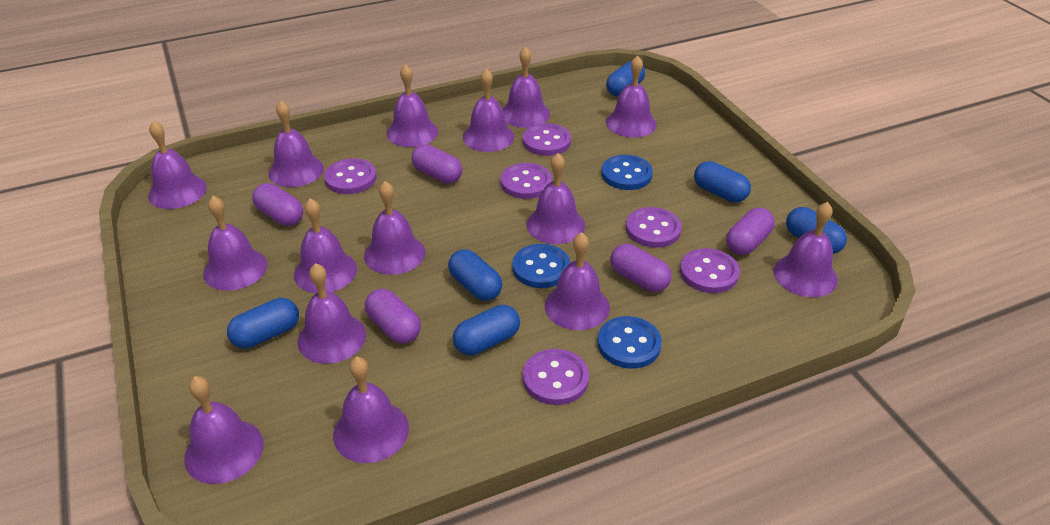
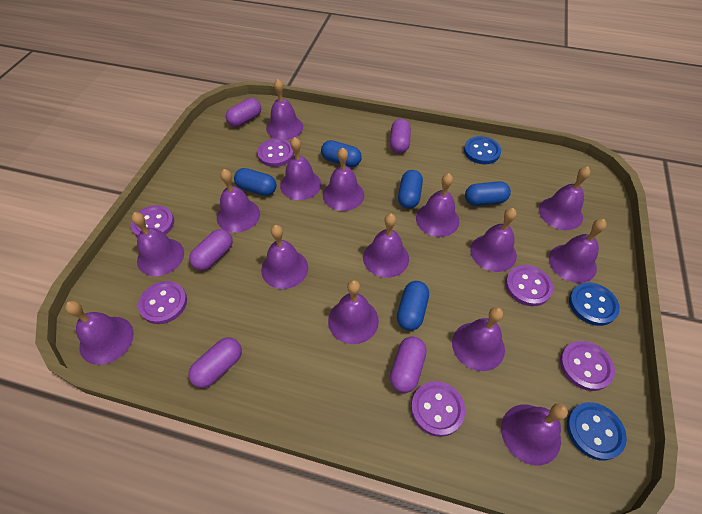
blue capsule: [227,298,299,349] [448,249,502,301] [453,305,520,355] [606,61,645,97] [694,161,751,202] [786,207,847,254] = 6 -> [234,168,276,196] [321,140,362,167] [397,281,429,331] [398,170,423,209] [465,181,511,206] = 5

